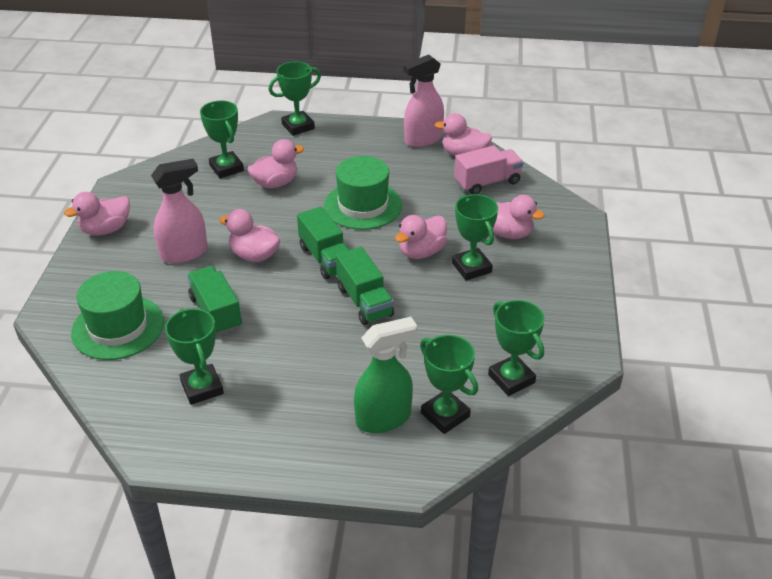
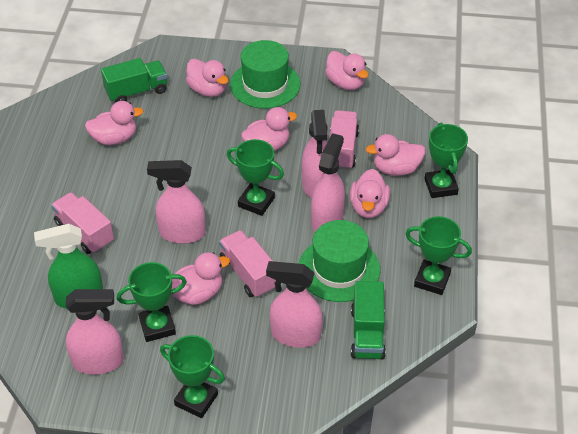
green trophy: [165,309,224,405] [200,101,244,178] [269,61,321,136] [420,335,478,434] [452,194,498,280] [488,300,545,396] = 6 -> [117,262,187,342] [160,335,225,418] [227,139,284,216] [405,216,472,295] [424,123,468,198] = 5
green truck: [187,266,242,335] [297,207,349,279] [336,247,394,325] = 3 -> [101,58,167,102] [351,281,386,359] = 2
pink duck: [64,192,130,236] [219,209,280,262] [248,139,304,188] [395,215,447,259] [434,113,492,156] [493,195,545,239] = 6 -> [85,101,143,145] [172,252,230,305] [186,59,228,97] [241,107,297,151] [325,51,369,90] [350,169,390,218] [366,134,425,176] = 7
pink spray bottle: [151,159,208,264] [403,54,444,147] = 2 -> [65,289,124,374] [147,160,206,244] [266,261,323,348] [302,110,328,198] [311,133,345,232] = 5
pink truck: [454,145,523,194] = 1 -> [51,192,114,254] [219,230,276,298] [329,110,359,170] = 3

